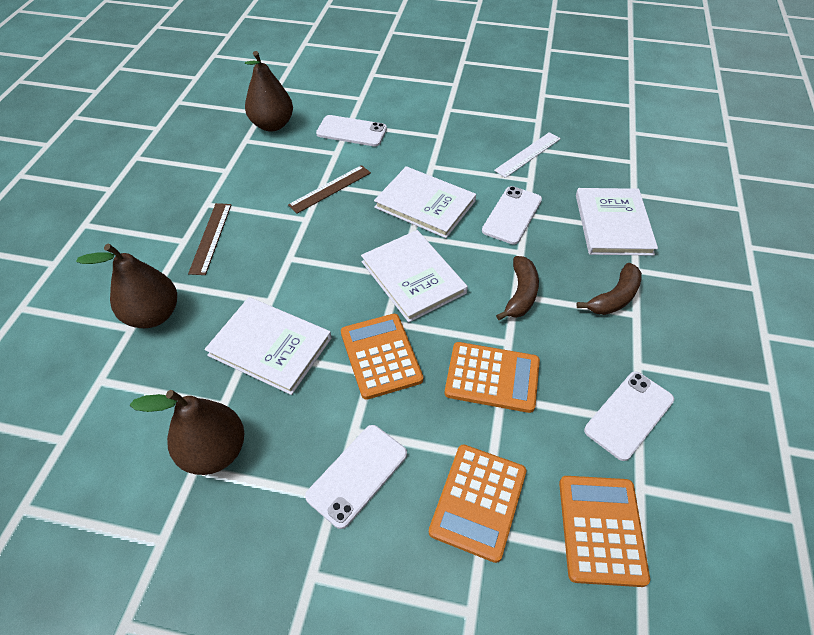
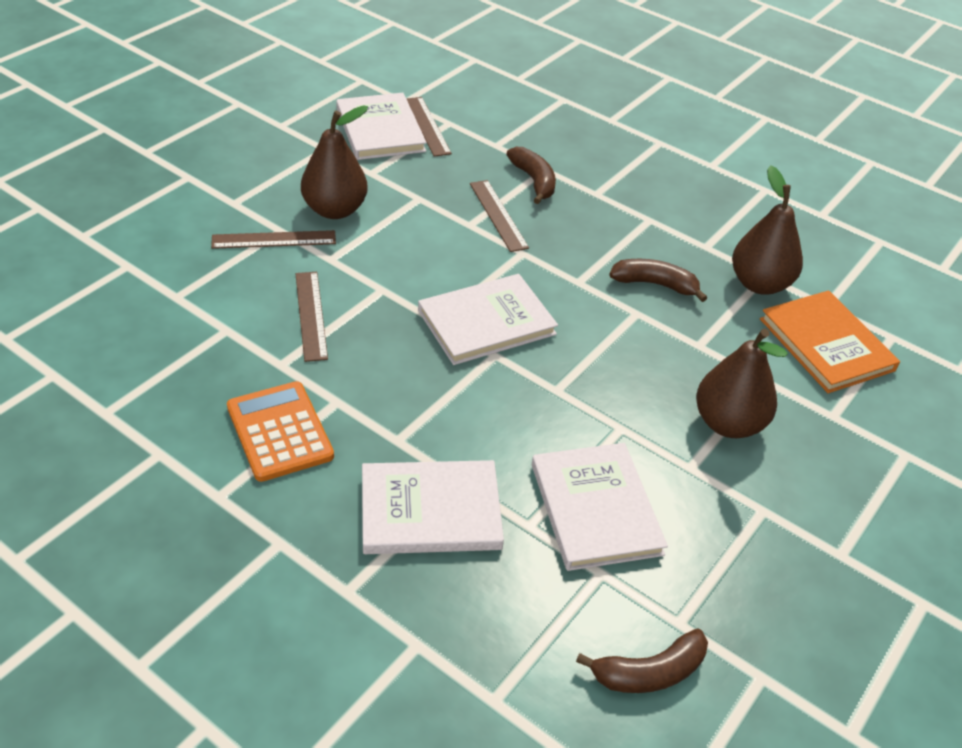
brown banana: [496,256,539,320] [576,263,642,315] = 2 -> [507,147,556,204] [576,628,708,693] [609,259,707,302] = 3
brown ruler: [188,203,231,275] [288,165,371,214] = 2 -> [211,230,336,249] [295,272,328,362] [407,97,452,157] [470,180,529,252] = 4
orange book: none = 0 -> [760,290,900,393] = 1
orange calculator: [341,314,423,400] [429,445,526,563] [445,342,540,413] [559,476,650,587] = 4 -> [227,381,334,482] = 1
white phone: [305,425,407,529] [316,115,387,146] [482,186,542,245] [584,371,674,461] = 4 -> none = 0
white ruler: [494,132,561,178] = 1 -> none = 0

